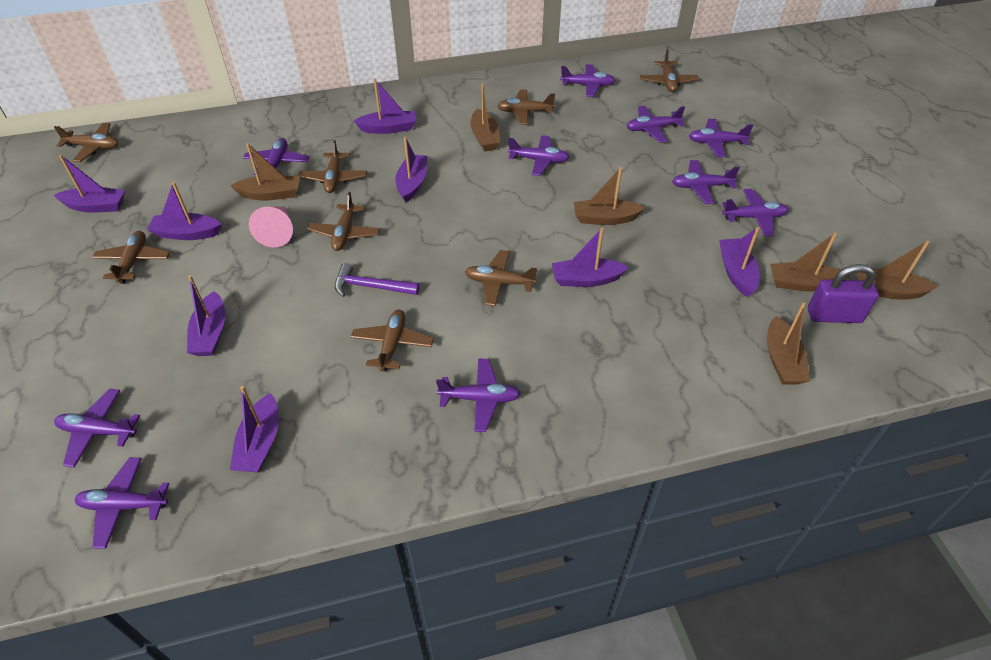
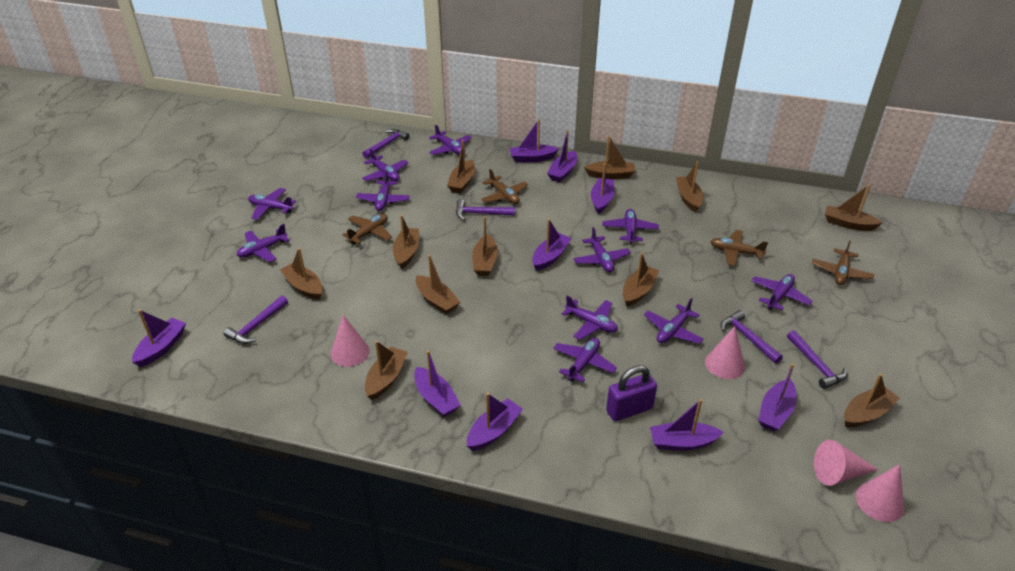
brown boat: [230,143,300,200] [470,83,500,152] [574,167,645,225] [767,302,810,385] [770,233,850,291] [857,241,938,300] = 6 -> [280,248,323,300] [365,341,408,400] [393,215,419,269] [416,255,460,314] [447,140,475,193] [472,216,498,276] [584,136,635,179] [623,253,659,307] [676,161,703,213] [825,185,883,231] [844,374,900,427] = 11
brown plane: [54,123,118,162] [92,231,170,284] [299,140,367,193] [307,192,380,251] [351,309,434,372] [465,250,537,306] [497,90,555,125] [640,49,699,92] = 8 -> [343,214,392,245] [481,169,528,204] [710,230,768,266] [812,240,874,285] = 4
pink cone: [249,206,293,247] = 1 -> [331,315,370,367] [705,327,745,379] [814,440,878,486] [856,464,904,522] = 4
purple boat: [54,155,125,213] [147,182,222,240] [187,275,225,356] [230,386,279,472] [354,79,416,134] [396,137,427,202] [552,227,629,287] [719,227,760,297] = 8 -> [132,309,186,367] [414,350,461,417] [467,393,523,451] [510,119,559,162] [532,219,572,271] [547,130,577,183] [591,163,614,214] [650,399,724,451] [758,364,797,431] = 9
purple hammer: [335,263,419,297] = 1 -> [223,296,288,344] [362,129,410,159] [456,199,515,220] [721,310,783,364] [787,330,847,389] = 5
purple plane: [54,389,140,467] [75,457,169,549] [243,138,309,175] [436,359,521,432] [508,135,569,176] [560,64,615,97] [627,106,685,143] [672,160,740,204] [689,119,753,157] [722,189,789,236] = 10 -> [237,224,290,262] [248,188,296,220] [356,171,410,211] [362,149,409,181] [429,125,472,155] [553,338,617,382] [562,296,618,340] [573,227,631,272] [603,209,659,245] [644,298,704,344] [751,274,812,310] = 11

